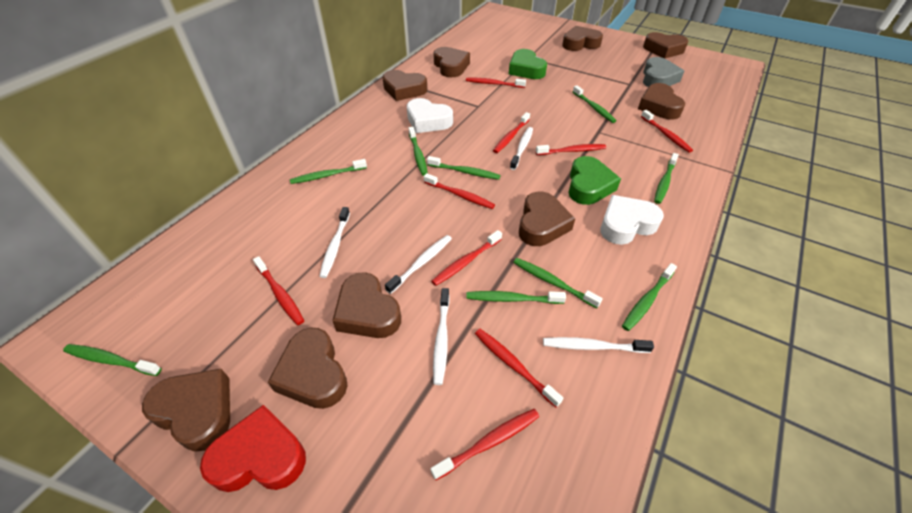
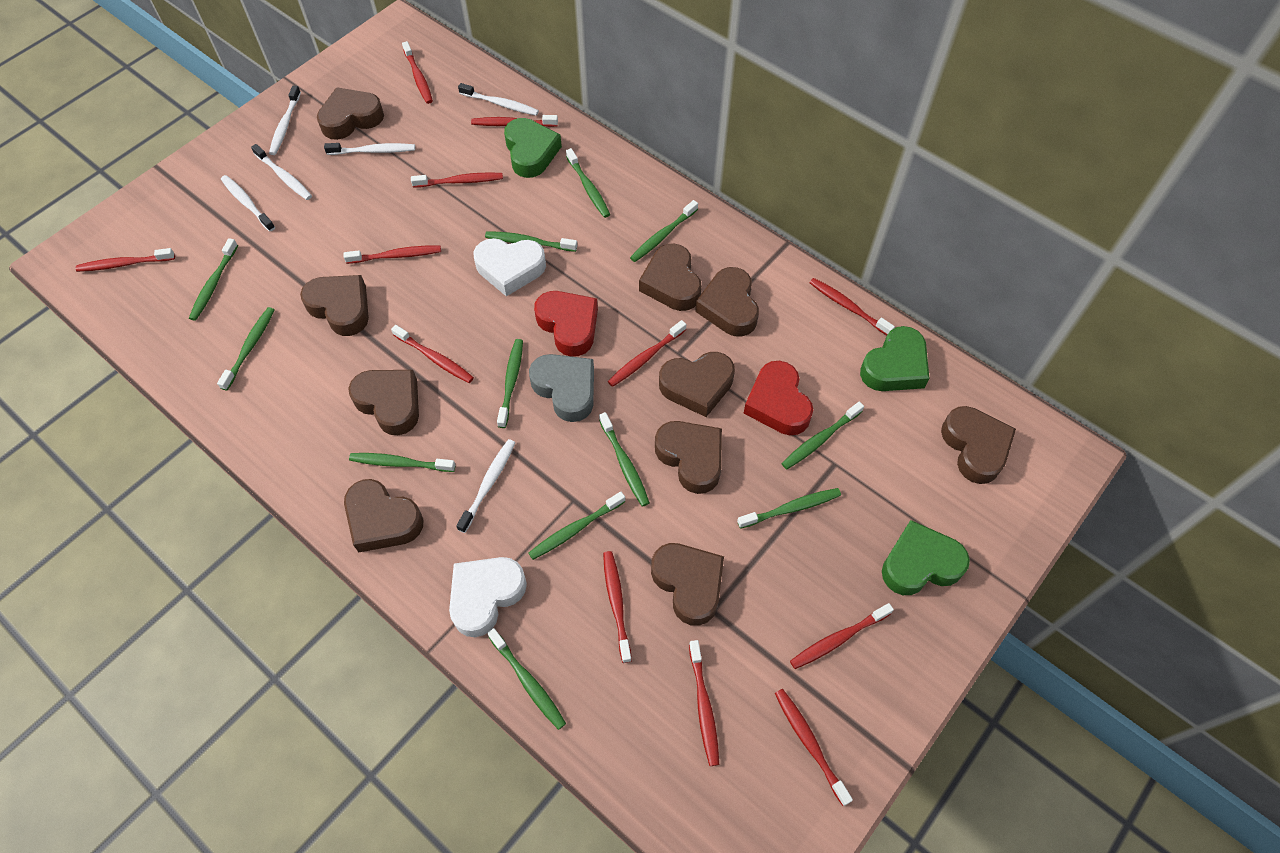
brown heart: [142,369,230,452] [268,328,347,409] [332,272,401,338] [382,70,427,101] [434,47,470,77] [519,191,575,246] [562,26,603,51] [638,83,685,120] [643,32,688,58] = 9 -> [300,275,369,336] [317,87,384,140] [344,479,424,552] [348,370,419,435] [639,244,702,311] [651,543,724,626] [655,421,722,494] [659,352,735,417] [695,267,759,337] [941,406,1016,484] = 10
green heart: [509,49,547,79] [568,156,621,205] = 2 -> [504,118,562,178] [860,326,929,391] [882,520,970,595] = 3
green toothbrush: [63,344,162,376] [290,159,367,184] [409,127,428,176] [427,156,501,180] [466,291,566,304] [513,258,603,308] [573,85,616,123] [622,263,677,331] [654,153,679,204] = 9 -> [189,238,238,321] [217,307,275,391] [349,453,456,472] [485,231,577,252] [487,628,566,730] [497,339,523,428] [528,492,625,560] [566,148,610,218] [599,412,650,507] [630,200,698,262] [737,488,841,529] [781,401,864,470] = 12
red heart: [200,405,306,492] = 1 -> [534,291,598,357] [744,361,813,435] = 2
red toothbrush: [253,256,304,325] [424,173,495,209] [431,230,502,286] [431,409,539,480] [466,78,526,88] [475,329,563,407] [493,112,530,153] [536,144,606,155] [641,110,693,153] = 9 -> [76,248,175,272] [344,246,441,264] [391,325,474,383] [402,41,433,104] [411,172,503,188] [471,115,558,127] [603,551,632,663] [608,320,686,387] [689,640,719,766] [775,689,853,806] [790,603,894,669] [810,278,895,335] = 12
white toothbrush: [319,207,350,278] [385,235,452,294] [433,288,450,385] [510,127,533,170] [543,337,654,353] = 5 -> [221,175,275,231] [251,144,312,200] [269,86,301,155] [324,143,415,155] [456,439,515,533] [458,83,539,116] = 6

